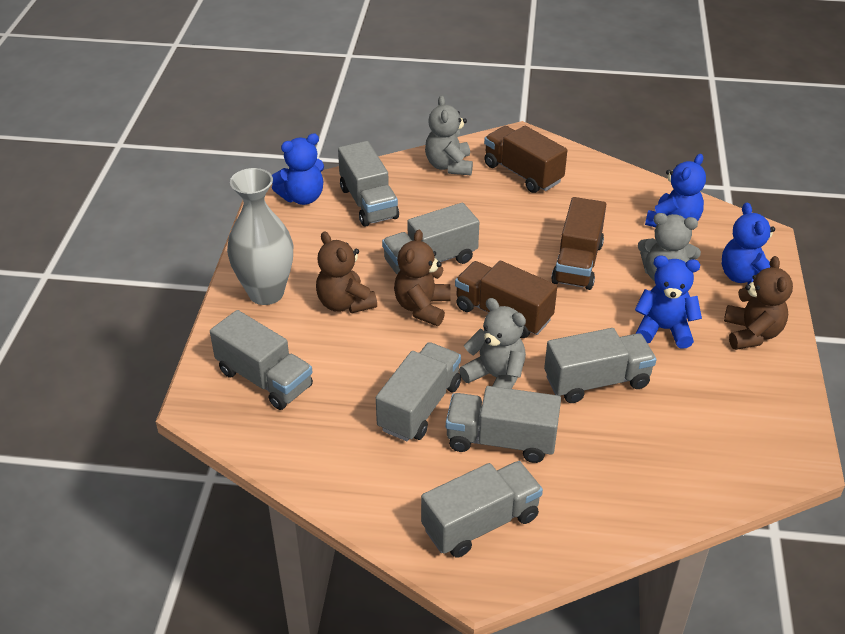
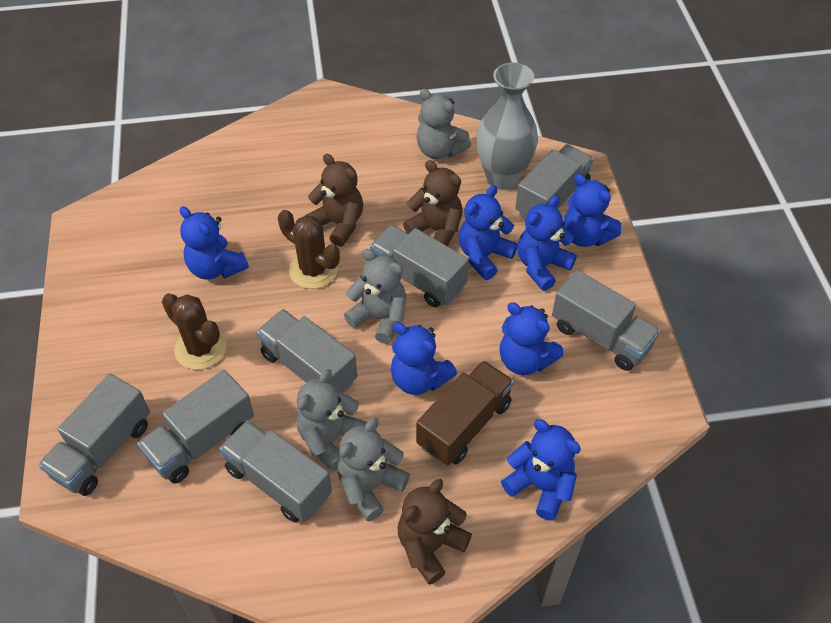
blue teddy bear: [272,133,324,205] [635,255,702,349] [645,154,706,227] [722,203,775,284] = 4 -> [180,206,249,279] [391,322,457,395] [459,185,518,280] [499,302,563,375] [501,419,581,521] [518,195,577,291] [563,174,621,247] = 7
brown cactus: none = 0 -> [162,293,227,370] [278,210,340,289] = 2
brown truck: [455,261,557,338] [484,126,567,193] [551,197,606,290] = 3 -> [416,360,514,466] = 1
grey teddy bear: [425,95,473,175] [459,298,526,389] [638,213,701,281] = 3 -> [297,369,367,472] [338,418,410,521] [344,249,406,344] [416,89,471,159] = 4

